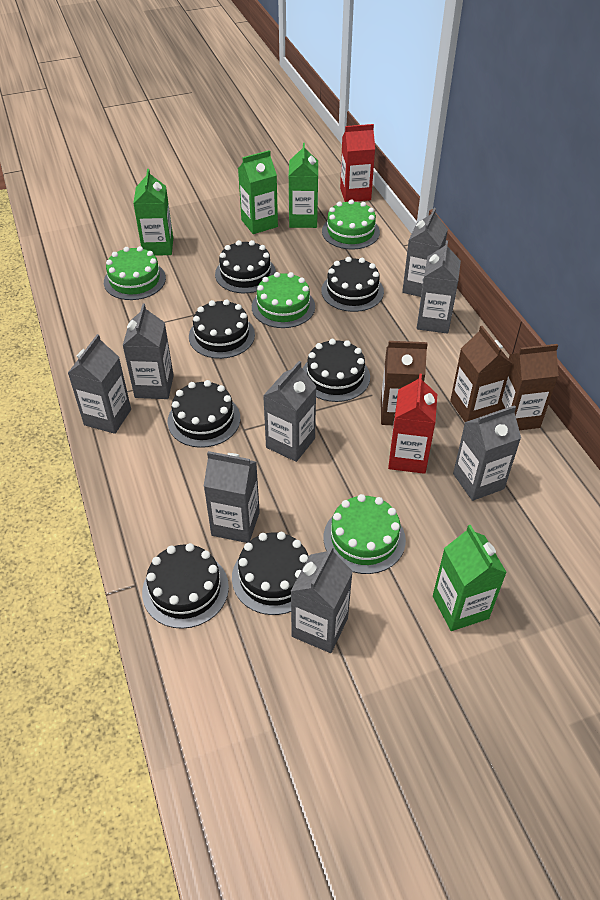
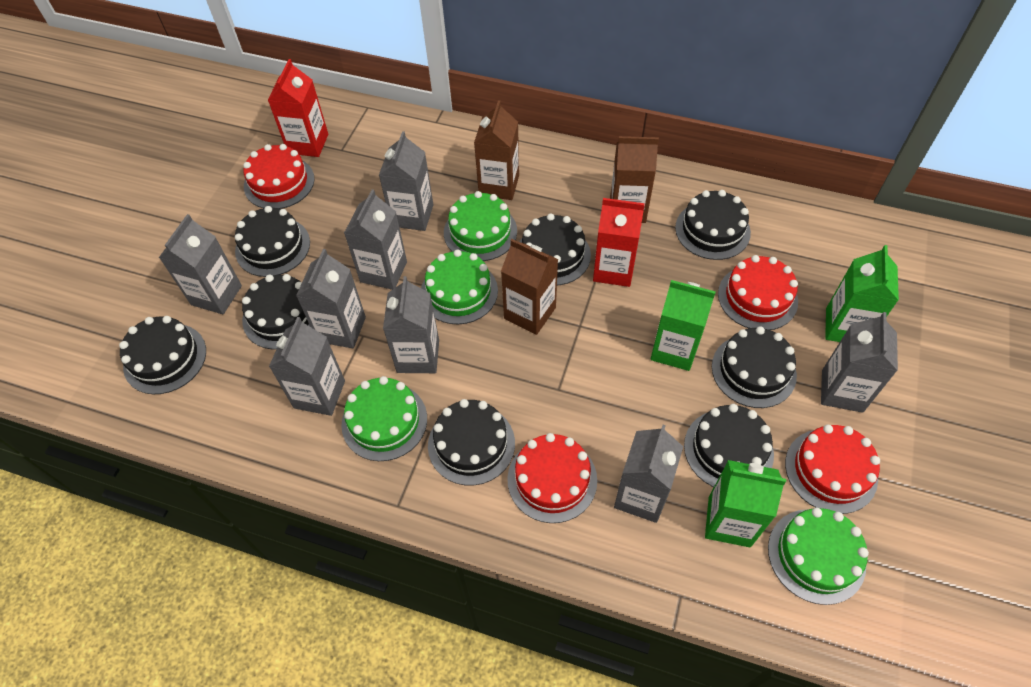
black cake: [142,543,229,629] [168,380,240,448] [189,299,255,359] [215,240,276,293] [232,532,309,615] [303,339,370,402] [321,257,384,312] = 7 -> [119,316,206,394] [235,206,310,277] [242,274,310,350] [428,399,515,486] [519,213,591,285] [675,190,751,260] [684,404,774,487] [712,326,797,408] = 8
green carton: [133,169,173,256] [238,150,278,234] [289,143,318,228] [433,525,507,631] = 4 -> [651,280,716,371] [705,460,786,547] [825,245,899,342] = 3
red cake: none = 0 -> [243,144,315,209] [507,433,597,523] [718,255,798,330] [785,425,880,514] = 4

